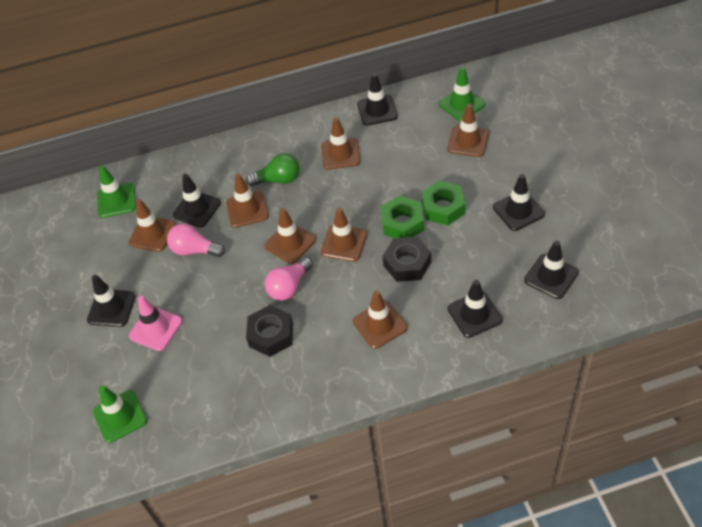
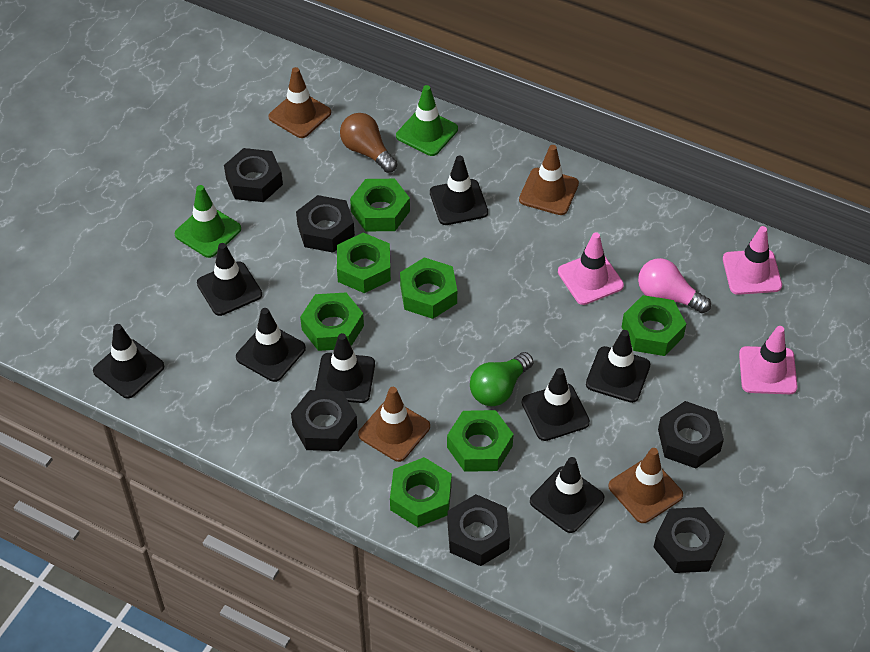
black nut: [246,305,293,357] [383,237,431,282] = 2 -> [224,148,283,202] [291,390,357,451] [296,195,355,253] [447,494,510,566] [654,507,725,573] [658,401,724,468] = 6
black traffic cone: [87,275,136,327] [172,174,221,228] [357,73,398,126] [448,280,502,338] [493,174,545,231] [524,241,579,299] = 6 -> [93,324,164,399] [197,243,262,316] [236,308,306,382] [315,333,375,403] [430,156,488,225] [522,368,590,441] [530,457,604,533] [586,330,650,403] = 8
brown light bulb: none = 0 -> [340,113,397,173] = 1
brown traffic cone: [128,199,176,252] [226,174,269,228] [265,208,316,264] [320,208,367,262] [321,117,360,169] [353,291,408,349] [447,104,489,157] = 7 -> [269,67,331,138] [358,387,430,462] [519,145,579,215] [608,448,683,523] = 4
green nut: [381,196,424,238] [421,181,466,226] = 2 -> [300,292,364,351] [337,233,391,293] [350,179,410,231] [390,457,452,527] [400,257,457,319] [447,410,513,472] [622,295,686,356] = 7
green traffic cone: [93,386,147,443] [97,166,136,218] [438,67,486,121] = 3 -> [175,185,241,258] [396,85,458,156] = 2
pink light bulb: [167,224,225,257] [264,257,313,301] = 2 -> [638,258,711,313] = 1
pink traffic cone: [129,296,182,351] = 1 -> [558,233,624,305] [723,226,782,295] [739,326,798,394] = 3

